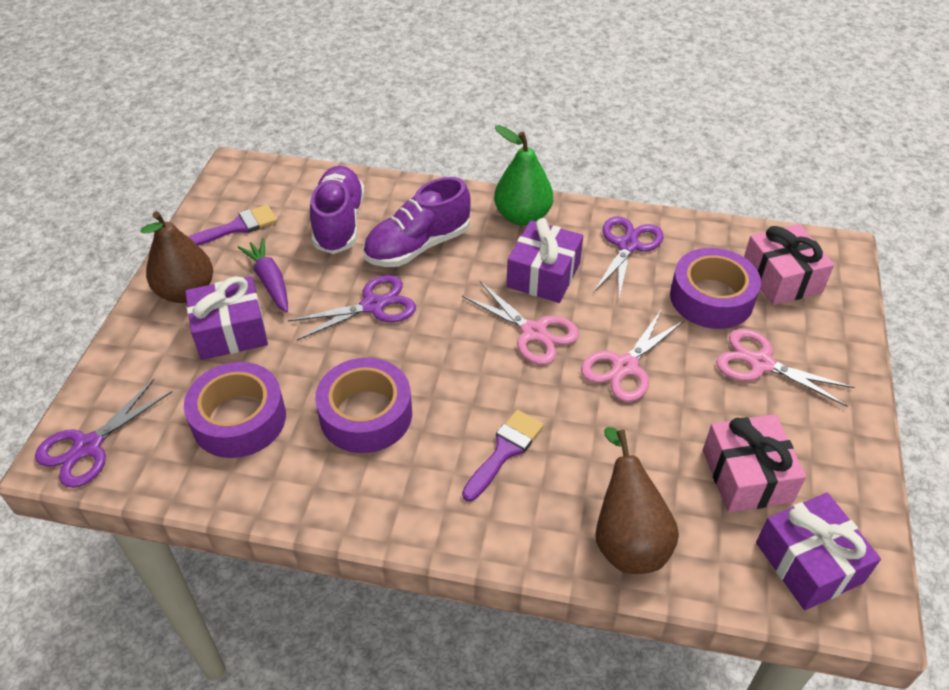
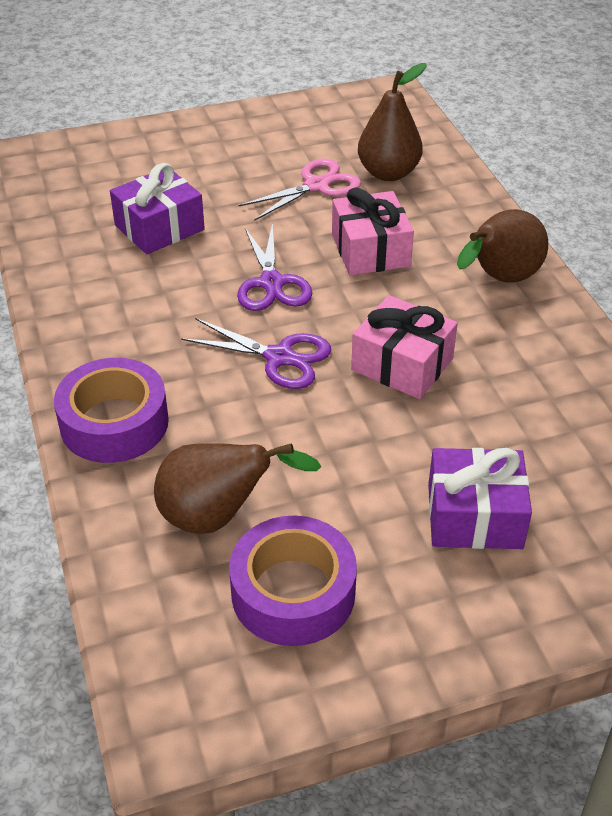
brown pear: [140,211,213,303] [595,427,679,574] = 2 -> [154,443,322,534] [358,63,427,181] [457,209,548,283] = 3
green pear: [494,125,553,226] = 1 -> none = 0
pink scissors: [462,281,579,365] [581,309,685,402] [716,329,855,407] = 3 -> [239,159,361,221] = 1
purple brush: [188,205,277,246] [462,410,544,502] = 2 -> none = 0
purple carrot: [237,238,288,313] = 1 -> none = 0
purple gift: [185,276,268,360] [507,218,583,303] [756,493,881,610] = 3 -> [110,163,205,254] [428,448,532,549] = 2
purple scissors: [35,379,172,488] [288,275,416,341] [594,216,664,297] = 3 -> [181,318,331,389] [237,223,312,311] = 2
purple shoe: [310,166,365,254] [363,177,471,267] = 2 -> none = 0
purple tape: [184,362,286,458] [315,358,412,453] [670,248,761,329] = 3 -> [54,358,169,463] [229,516,357,646] = 2

